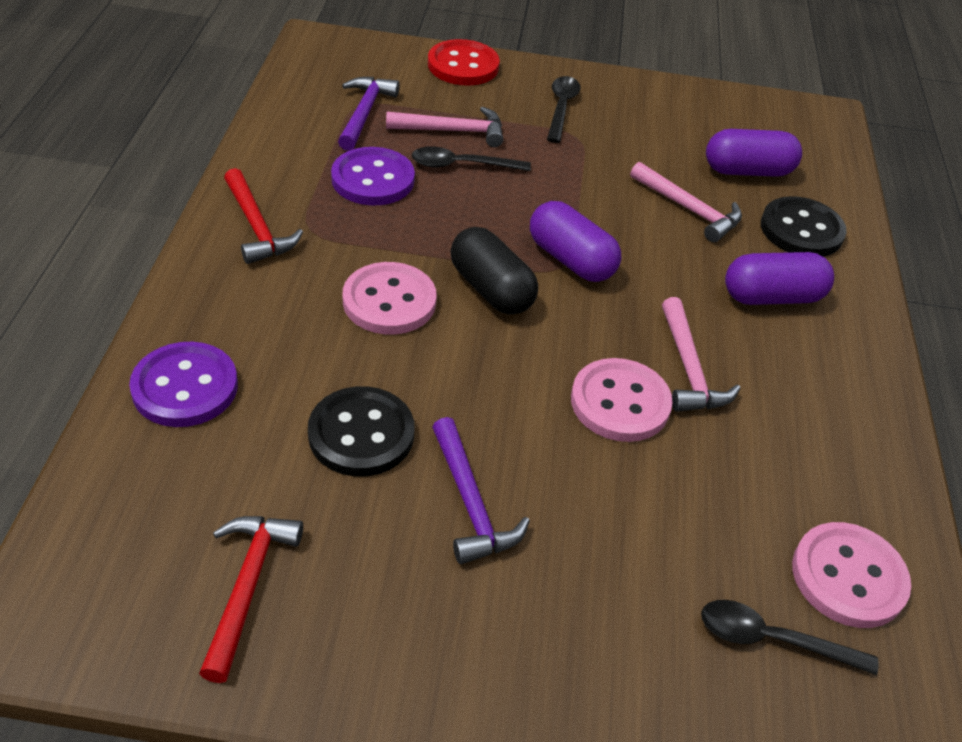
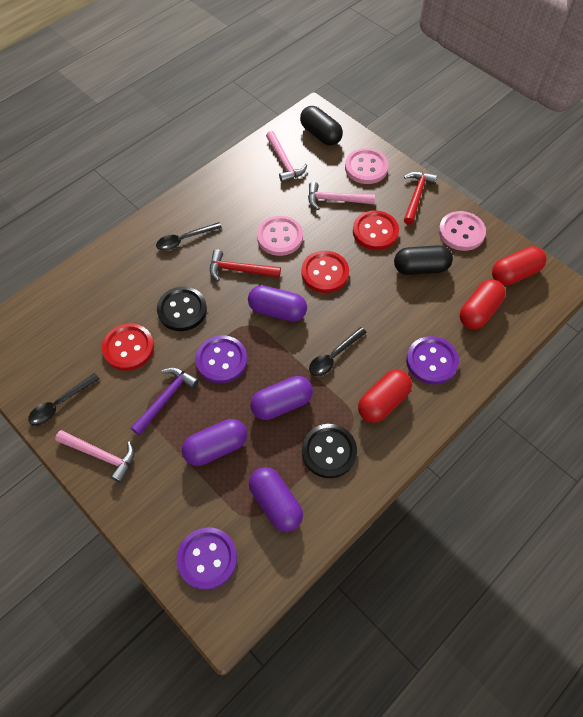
black capsule: [450,227,538,315] = 1 -> [300,106,343,146] [394,245,453,275] = 2
purple button: [129,342,238,427] [331,147,415,206] = 2 -> [176,527,237,590] [195,335,247,383] [406,336,459,385] = 3
purple capsule: [530,201,621,282] [706,129,802,177] [725,252,834,305] = 3 -> [182,419,247,466] [248,285,307,322] [249,467,303,532] [250,376,313,420] = 4
purple hammer: [338,77,400,151] [432,417,530,564] = 2 -> [131,367,199,436] = 1
red button: [428,39,500,85] = 1 -> [102,323,154,371] [301,251,349,293] [353,210,399,250] = 3
red capsule: none = 0 -> [358,370,412,423] [459,279,506,329] [492,246,546,286] = 3

